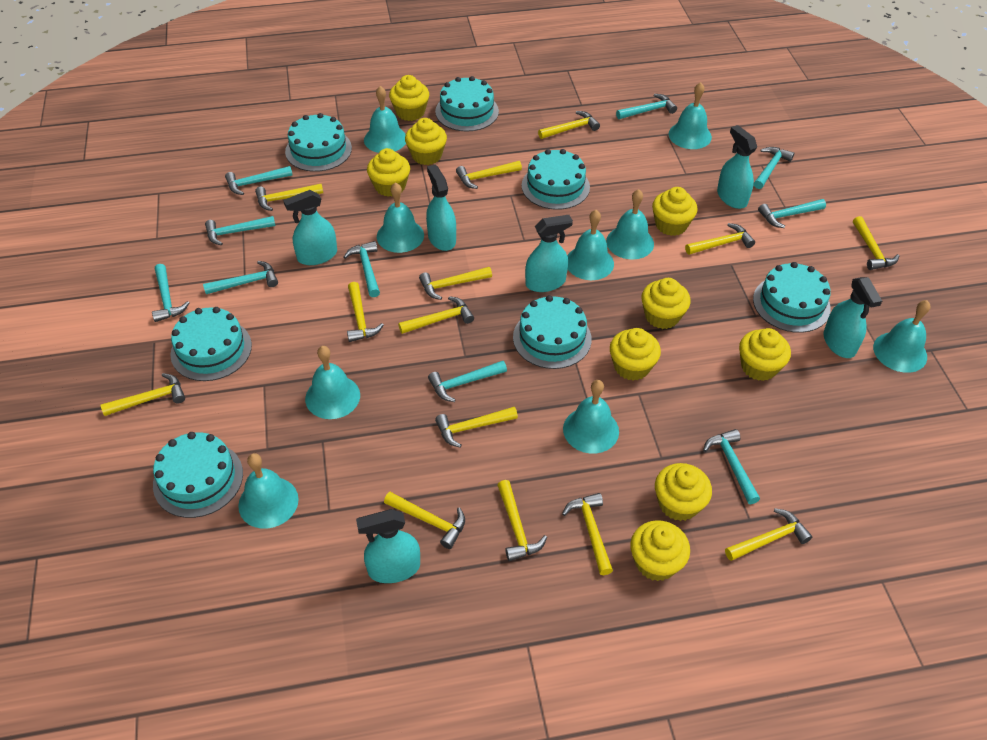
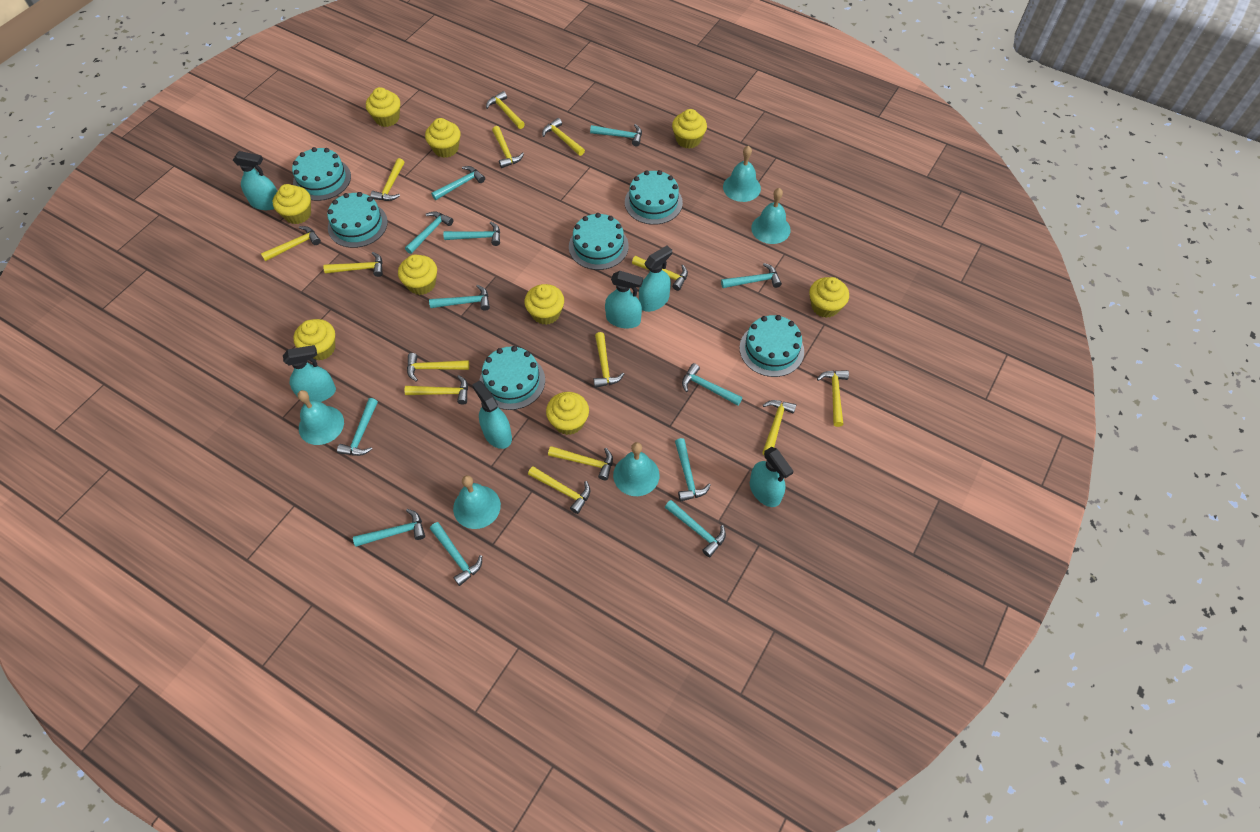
turquoise bell: [238,453,299,529] [305,346,360,419] [364,86,406,153] [377,182,424,253] [563,380,619,454] [567,210,614,280] [606,189,654,260] [668,82,712,149] [873,300,930,373] = 9 -> [297,390,344,445] [453,475,501,529] [613,442,660,496] [723,146,761,202] [751,188,791,244] = 5
turquoise cake: [153,432,243,518] [170,307,252,381] [285,113,352,172] [435,76,499,131] [513,295,592,369] [522,149,590,210] [753,262,831,333] = 7 -> [292,147,351,201] [327,192,388,248] [479,346,545,410] [569,213,629,270] [625,170,683,225] [739,315,804,377] = 6
turquoise hammer: [152,264,189,322] [203,261,278,294] [205,216,276,246] [225,166,293,195] [344,241,380,297] [428,361,507,402] [616,94,677,119] [703,429,760,504] [754,147,794,189] [758,199,826,228] = 10 -> [337,398,378,456] [353,509,425,547] [405,211,453,254] [429,285,490,311] [430,522,482,586] [431,166,485,200] [443,222,500,246] [590,124,642,146] [665,500,726,557] [675,438,711,502] [682,363,742,406] [721,263,782,288] = 12

